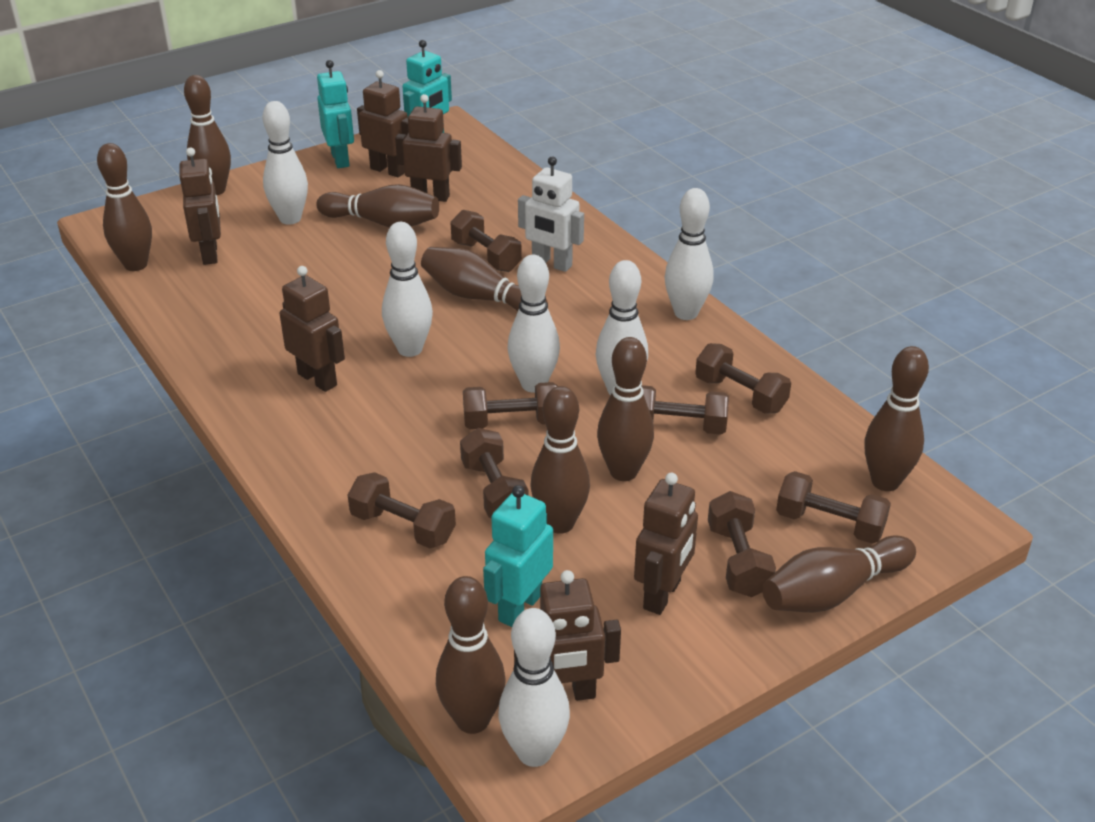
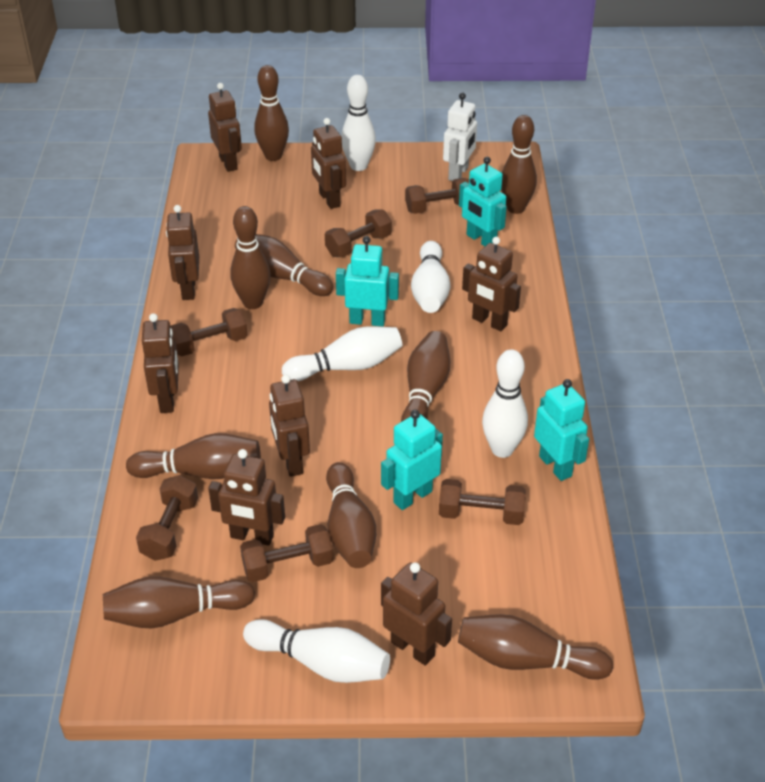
brown dumbbell: [348,472,456,548] [450,210,522,272] [460,428,529,518] [463,382,558,429] [642,385,729,435] [695,343,791,413] [708,491,776,597] [776,471,891,544] = 8 -> [136,475,198,561] [170,308,248,356] [240,524,333,582] [325,209,392,257] [405,178,469,214] [439,479,526,525] = 6
brown robot: [180,148,221,265] [280,266,345,392] [357,70,409,177] [395,94,462,202] [514,570,621,701] [634,473,698,615] = 6 -> [142,313,179,413] [166,205,199,300] [208,83,242,172] [208,449,285,546] [269,375,310,477] [311,118,346,209] [381,562,452,666] [462,237,521,331] = 8
turquoise robot: [317,60,354,168] [402,40,452,133] [483,485,553,627] = 3 -> [336,236,399,326] [381,410,443,510] [459,157,507,246] [534,379,589,481] = 4
white bowling pin: [263,101,308,225] [382,222,433,357] [498,608,570,767] [507,255,560,393] [596,260,648,395] [665,188,714,320] = 6 -> [243,619,390,683] [282,326,402,381] [341,75,376,171] [411,241,451,313] [482,349,528,458] = 5

